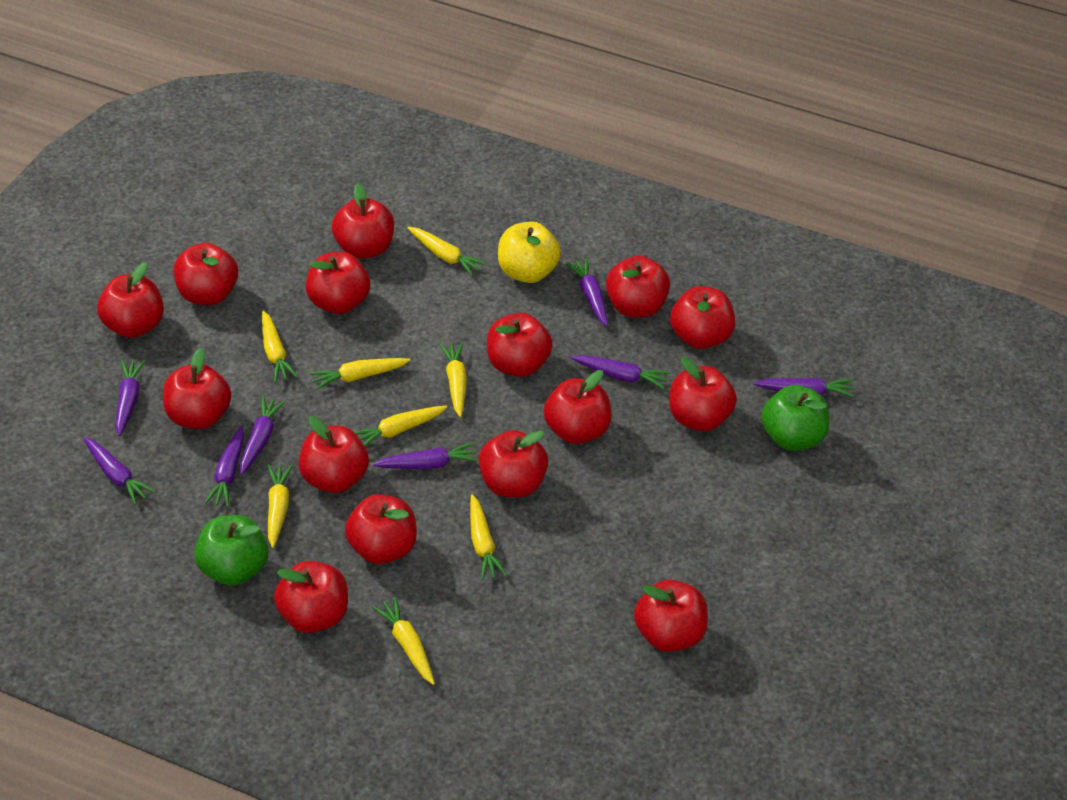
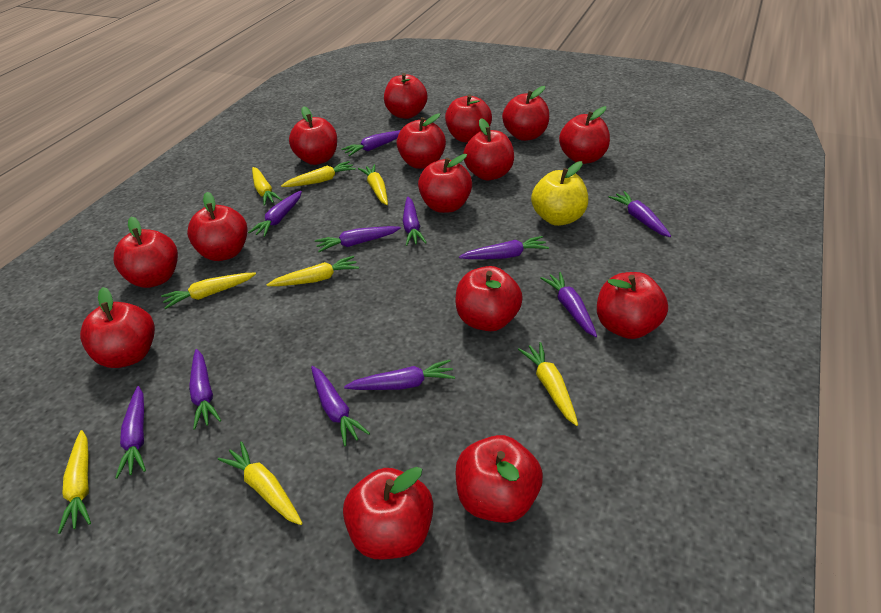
green apple: [194,515,268,586] [761,385,829,451] = 2 -> none = 0
purple carrot: [83,437,156,505] [115,360,145,436] [204,426,244,507] [240,396,286,475] [373,442,478,469] [566,258,608,326] [571,355,670,389] [753,378,855,397] = 8 -> [115,386,146,479] [189,349,221,430] [248,191,302,237] [311,366,370,446] [315,226,401,252] [341,130,401,156] [344,360,455,390] [403,196,427,246] [459,236,549,259] [540,272,597,337] [609,191,671,237] = 11

